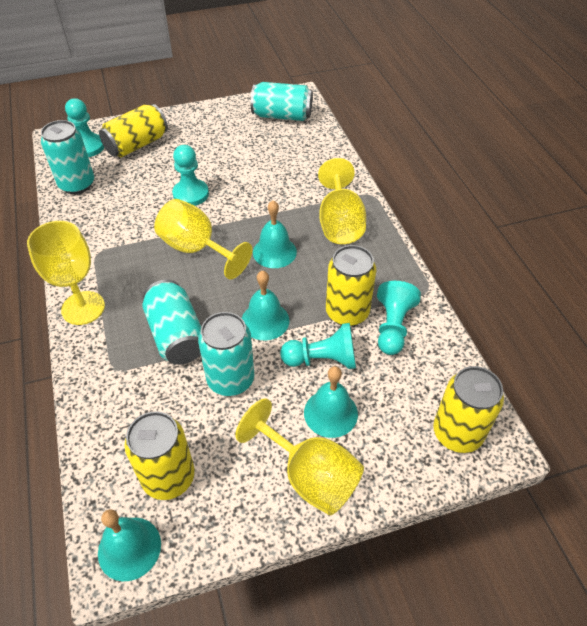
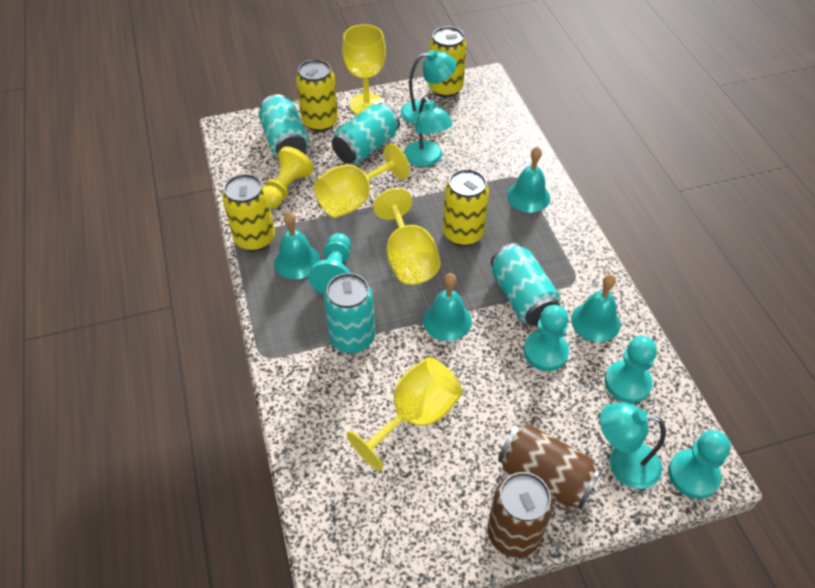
brown can: none = 0 -> [487,472,553,558] [498,424,602,509] = 2
turquoise lamp: none = 0 -> [400,50,457,124] [404,96,453,167] [600,403,666,489] = 3
yellow pawn: none = 0 -> [265,146,314,208] = 1

